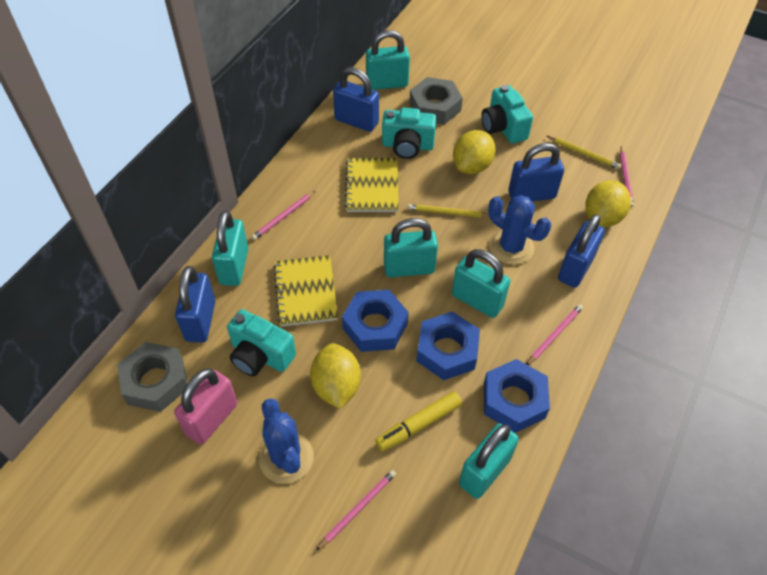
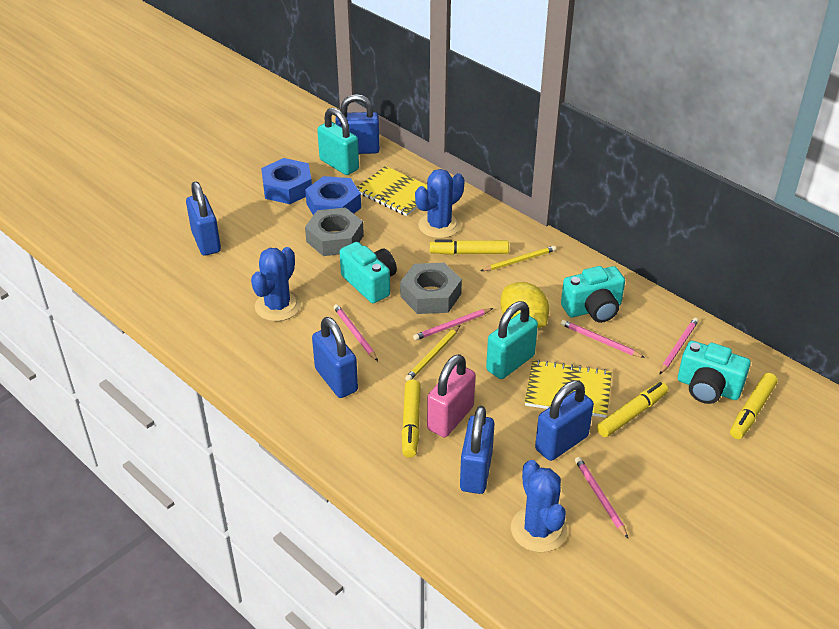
blue cactus: [259,398,314,484] [488,195,551,265] = 2 -> [251,247,301,321] [415,169,464,239] [511,460,567,553] = 3
blue nut: [342,290,409,352] [417,311,480,380] [484,359,550,433] = 3 -> [261,158,312,204] [305,176,361,215] = 2
blue padlock: [175,266,216,343] [333,67,379,132] [508,143,564,202] [558,214,605,288] = 4 -> [186,182,221,256] [312,317,358,398] [336,94,380,154] [460,406,494,494] [535,381,594,461] = 5
pink pencil: [251,191,315,240] [316,470,396,551] [527,304,583,365] [620,146,634,207] = 4 -> [334,304,378,361] [413,308,493,340] [561,320,645,358] [575,457,628,538] [659,318,699,375] = 5
turquoise padlock: [212,211,249,286] [366,30,410,90] [384,218,438,277] [452,249,510,318] [459,423,519,499] = 5 -> [317,108,359,175] [486,301,538,379] = 2
yellow lemon: [310,343,361,409] [453,130,496,174] [585,180,631,227] = 3 -> [500,282,549,328] = 1
yellow marker: [375,391,462,451] = 1 -> [401,379,421,458] [430,240,509,255] [597,382,668,437] [730,373,778,439] = 4

